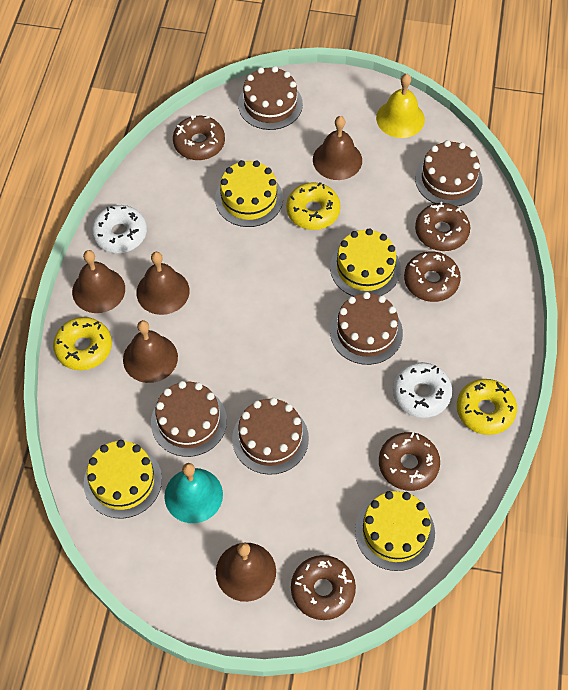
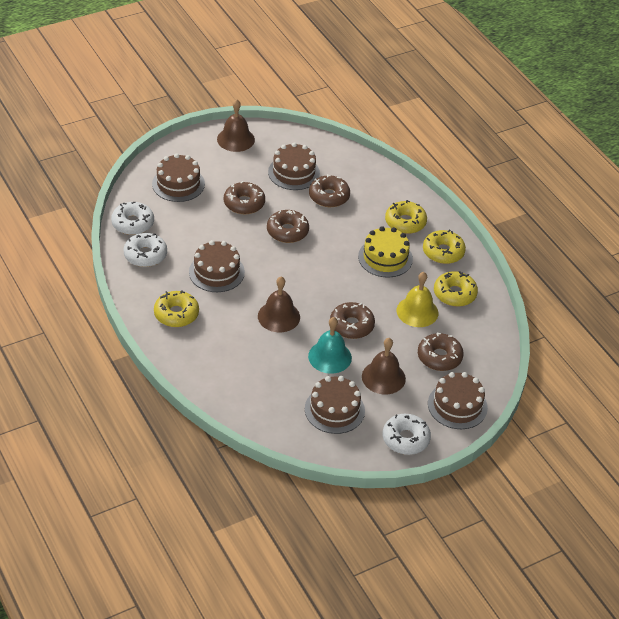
brown bell: [72,250,125,313] [123,320,178,383] [136,252,190,315] [216,543,276,602] [313,116,362,180] = 5 -> [217,99,255,152] [258,276,300,332] [362,338,406,394] = 3
white donut: [92,205,147,253] [393,362,452,418] = 2 -> [111,202,154,235] [124,233,167,267] [383,414,431,455] = 3
yellow cake: [84,440,162,518] [215,160,283,227] [330,228,401,296] [355,491,435,571] = 4 -> [358,226,413,278] = 1
yellow donut: [53,317,112,370] [286,182,341,230] [457,379,517,435] = 3 -> [154,291,199,327] [385,200,427,234] [423,230,466,264] [434,271,478,307] = 4

